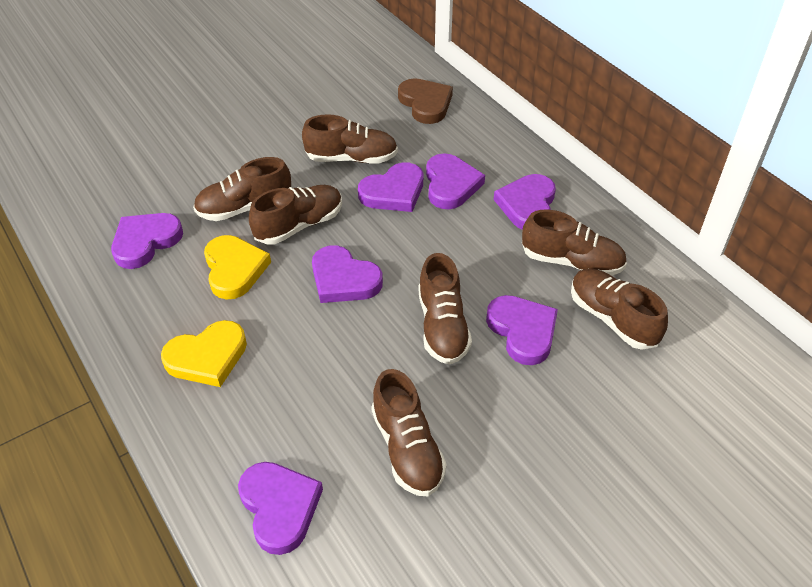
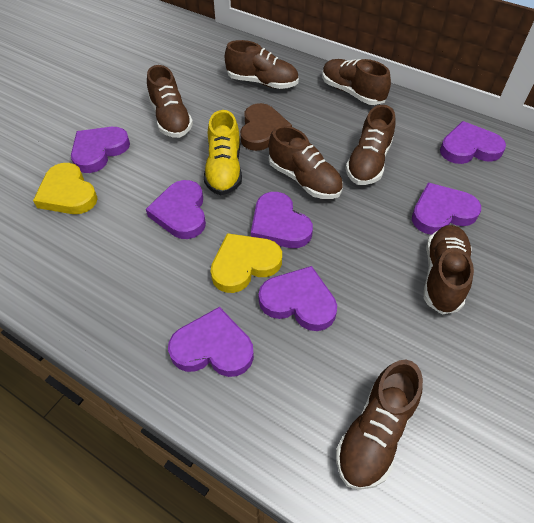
yellow shoe: none = 0 -> [204,110,242,195] = 1

